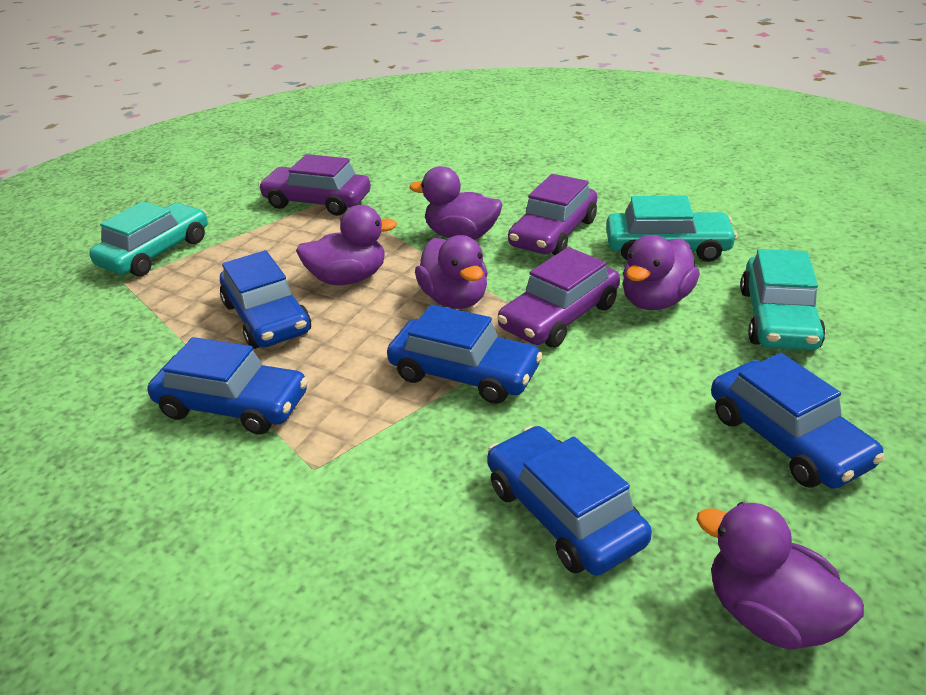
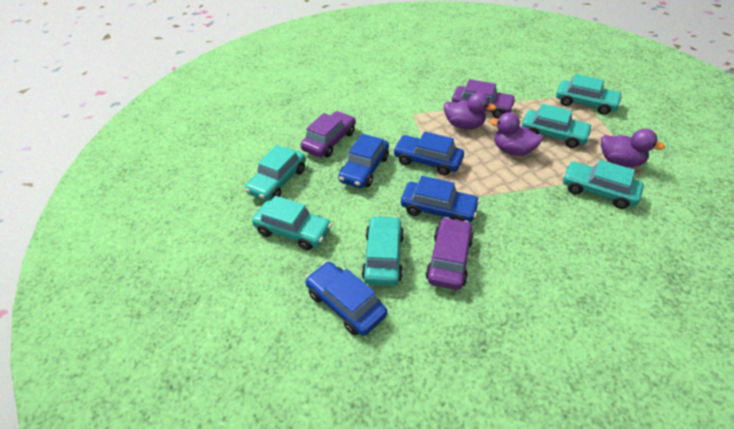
blue car: [147,337,308,435] [220,250,311,349] [387,304,543,404] [487,426,652,576] [711,353,885,489] = 5 -> [305,262,387,336] [338,134,389,188] [393,132,464,175] [401,176,480,222] = 4
purple duck: [296,205,397,285] [410,166,502,240] [415,235,488,309] [623,235,700,310] [696,502,864,650] = 5 -> [444,93,496,129] [489,112,543,156] [601,129,665,167] = 3
turquoise car: [89,201,208,276] [606,195,737,262] [740,249,826,350] = 3 -> [245,145,306,201] [252,196,332,250] [362,215,404,286] [522,104,593,148] [556,74,623,115] [563,160,644,209] = 6

